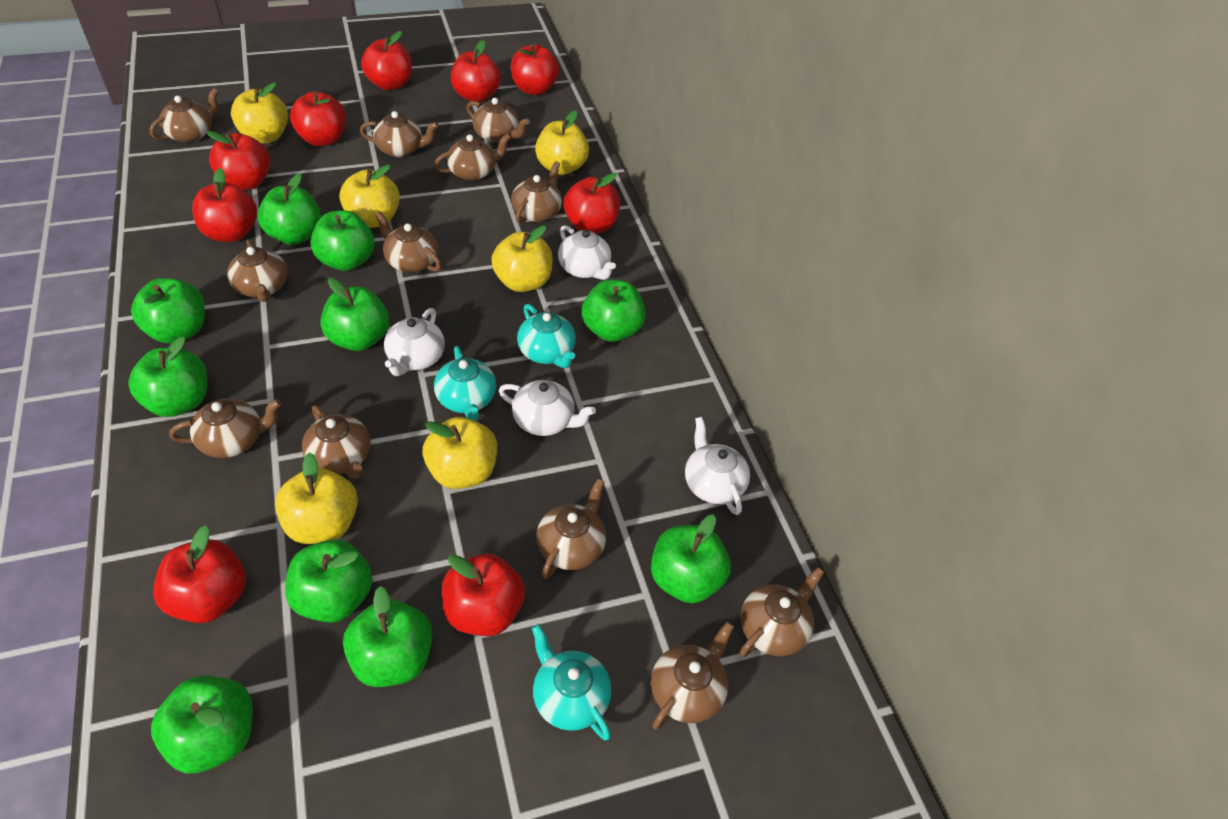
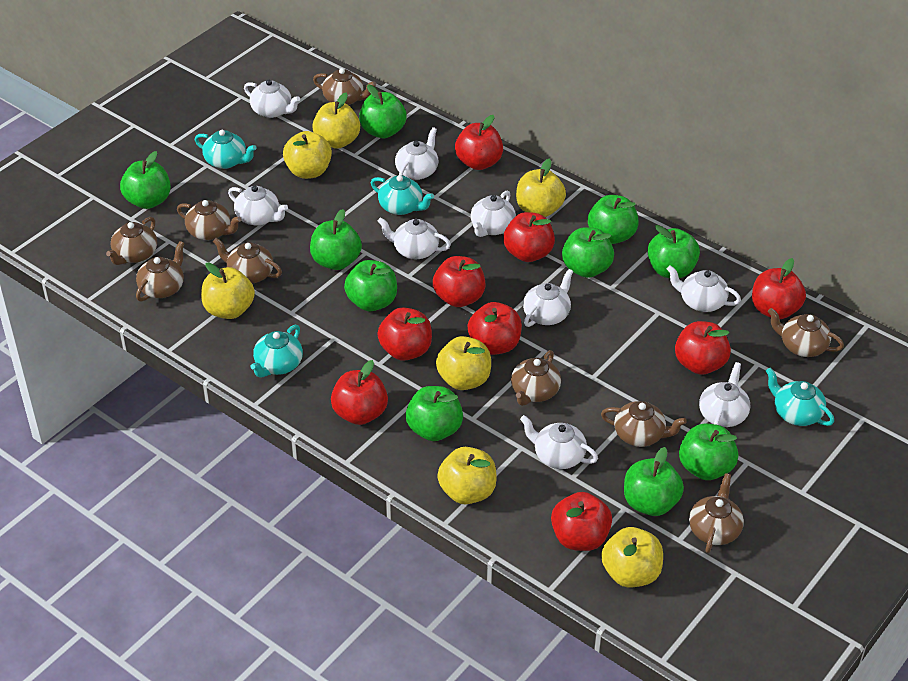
brown teapot: [150,88,219,143] [169,398,282,458] [227,239,288,302] [302,405,371,479] [360,111,439,157] [375,211,441,273] [434,133,511,181] [466,98,530,143] [511,161,562,224] [536,479,606,579] [651,622,734,730] [740,567,824,657] = 12 -> [106,217,157,265] [136,241,185,301] [177,200,241,240] [213,238,282,283] [313,68,376,105] [511,350,561,406] [601,401,687,447] [689,473,744,553] [768,308,844,357] = 9
turquoise teapot: [434,346,496,421] [517,304,576,368] [532,624,612,740] = 3 -> [195,130,257,169] [251,325,303,378] [371,175,434,215] [766,368,834,426] = 4
white teapot: [384,308,445,376] [499,380,596,436] [558,225,616,280] [685,417,750,515] = 4 -> [228,186,288,226] [244,80,300,118] [377,217,451,259] [395,127,439,180] [471,191,516,237] [520,415,598,469] [523,269,573,327] [667,266,741,312] [699,362,751,427] = 9
yellow apple: [231,83,288,144] [275,452,358,544] [339,165,400,228] [423,417,497,489] [491,226,553,292] [535,110,589,175] = 6 -> [201,263,255,319] [283,131,332,179] [312,93,360,149] [436,336,491,390] [437,447,497,504] [516,159,566,217] [601,527,663,588] = 7

